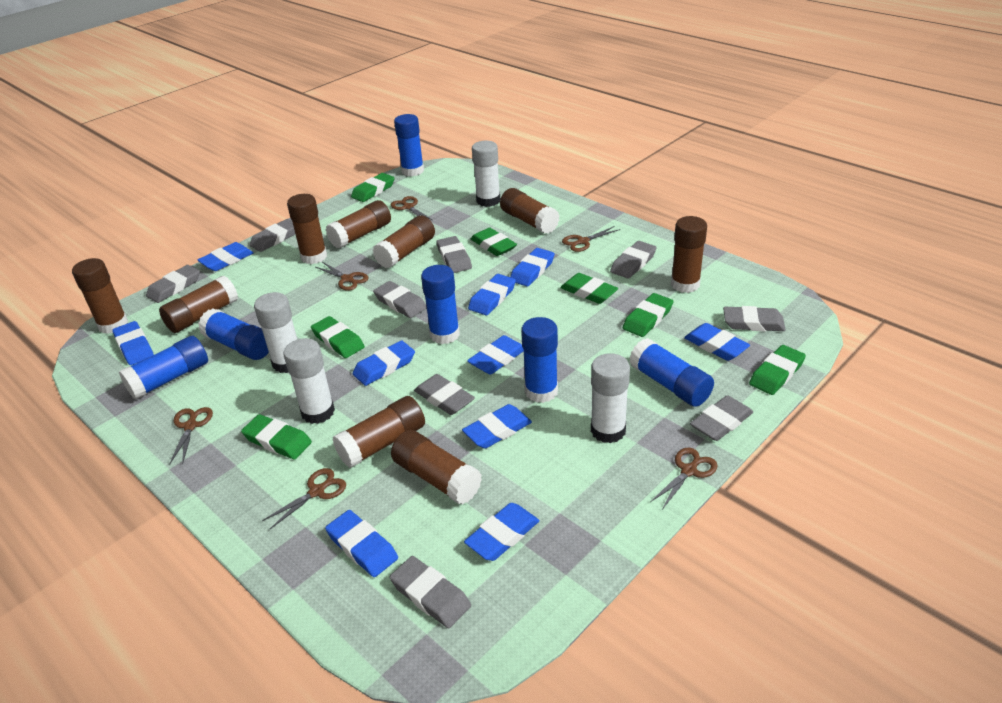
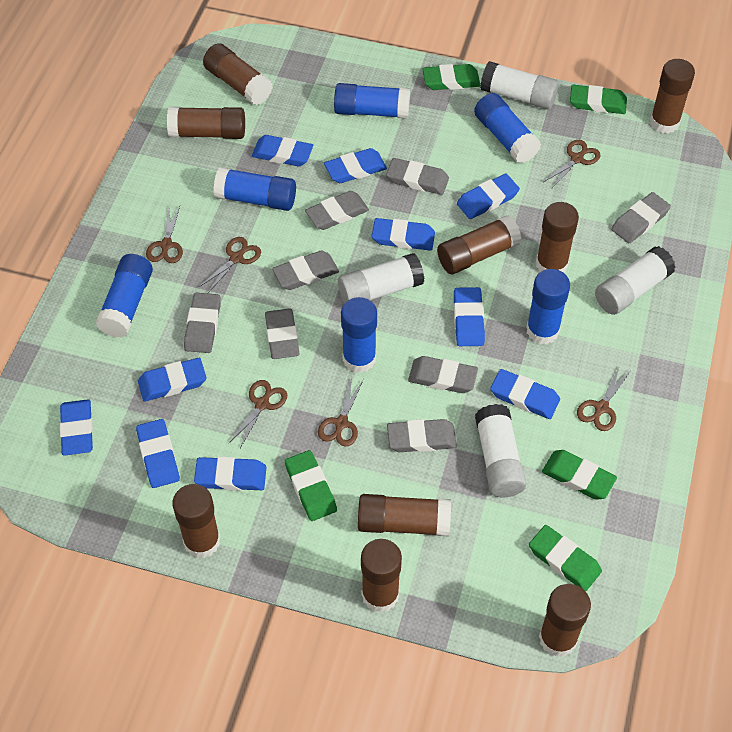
green eraser: [241,414,312,459] [311,316,365,358] [351,173,395,202] [471,228,517,256] [560,273,618,304] [623,293,674,337] [749,345,806,395] = 7 -> [285,450,337,521] [422,64,480,90] [529,525,602,591] [542,450,617,500] [570,85,627,114] = 5
grey eraser: [146,265,200,303] [250,219,295,252] [373,281,427,318] [390,556,471,628] [414,374,475,415] [436,236,472,273] [610,241,657,279] [690,395,753,441] [723,306,786,332] = 9 -> [184,293,221,353] [265,308,300,359] [272,250,339,290] [305,191,369,230] [386,158,449,195] [387,419,457,452] [408,356,478,393] [611,192,671,243] = 8

